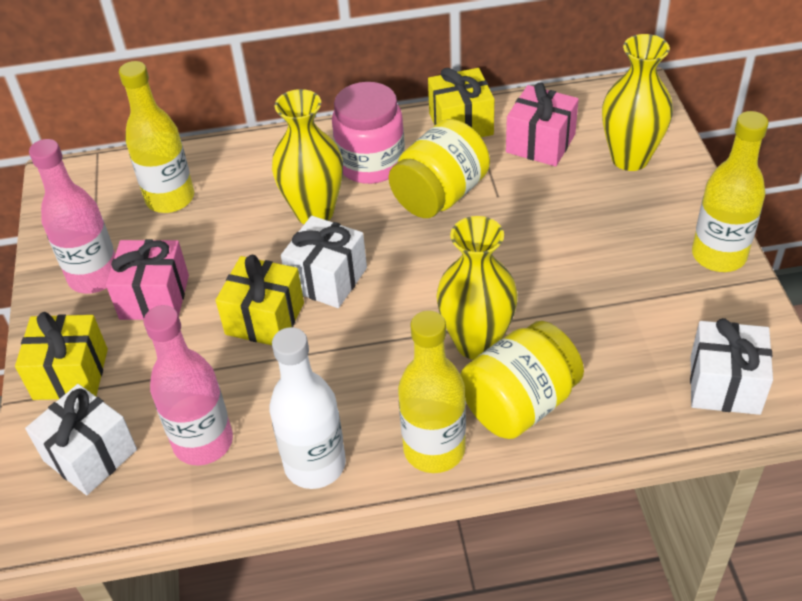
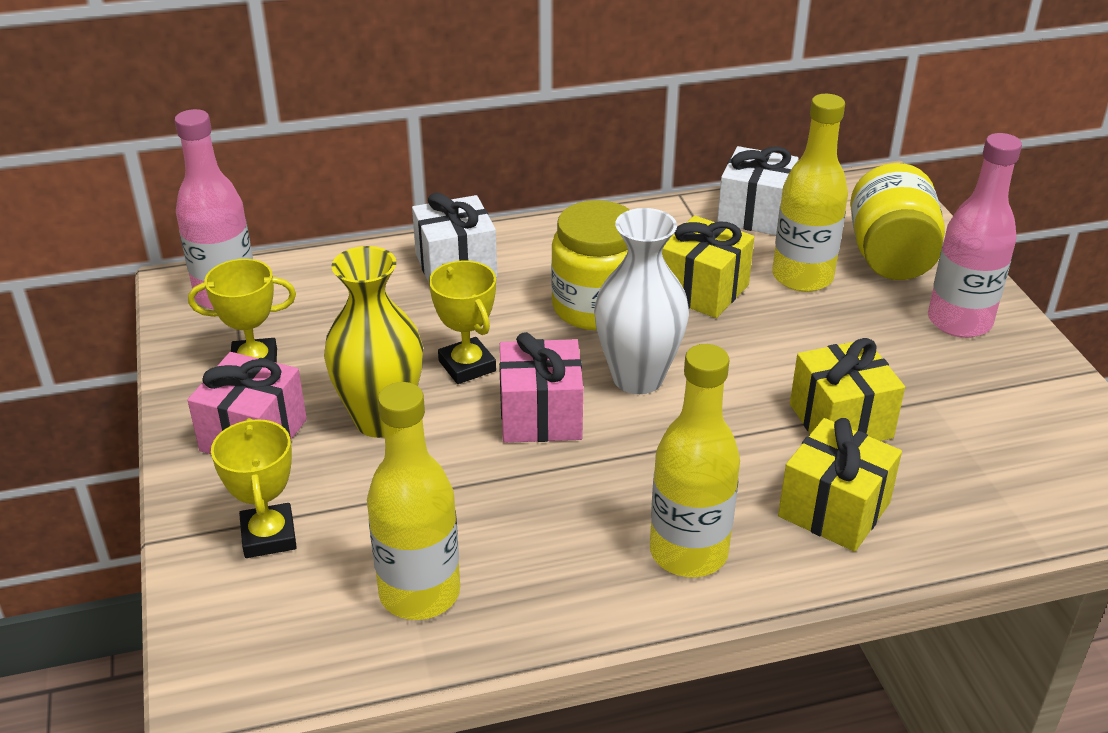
pink jar: [332,82,405,184] = 1 -> none = 0
white bottle: [269,327,346,489] = 1 -> none = 0
white gift: [25,384,137,495] [281,216,367,308] [690,318,773,415] = 3 -> [412,192,497,283] [717,146,799,235] = 2
white vase: none = 0 -> [594,208,689,394] = 1
yellow trophy: none = 0 -> [188,259,296,363] [211,418,297,558] [429,260,496,384] = 3
yellow vase: [272,89,343,224] [436,216,518,360] [602,34,673,171] = 3 -> [324,246,423,438] = 1

